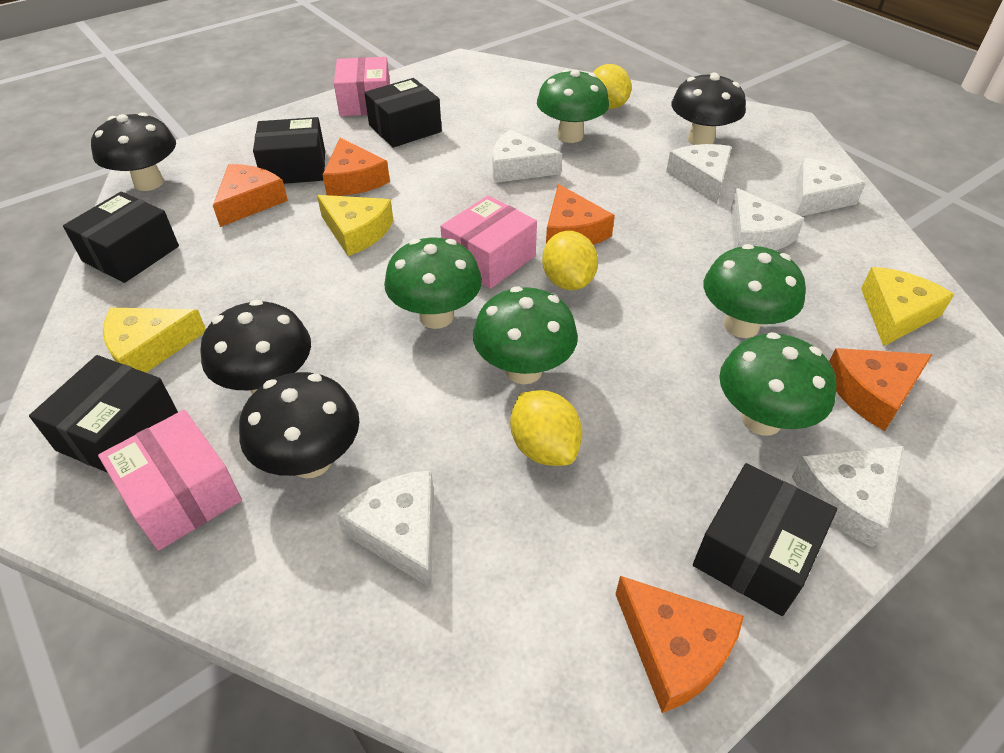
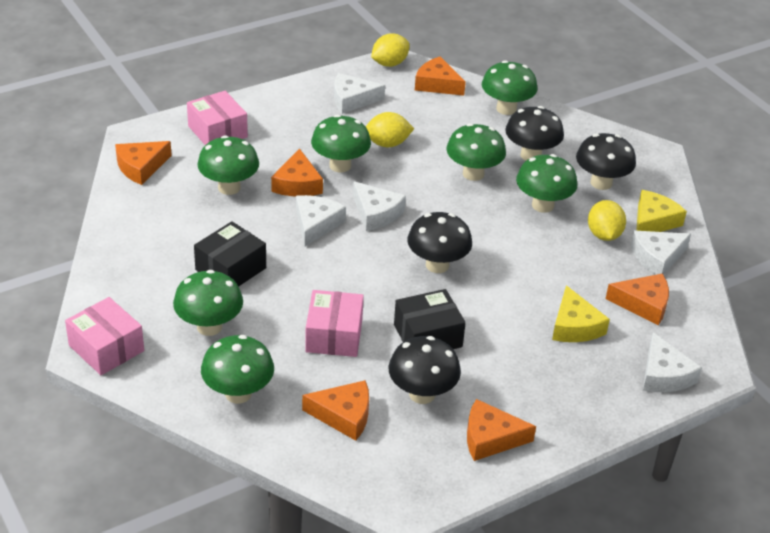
black box: [29,355,178,473] [63,191,179,283] [253,117,325,184] [364,78,442,148] [693,463,837,616] = 5 -> [194,221,266,287] [394,289,466,349] = 2
green mushroom: [384,238,482,329] [473,286,578,384] [537,69,609,143] [704,244,806,338] [719,332,836,436] = 5 -> [173,270,243,336] [197,135,259,195] [201,335,274,404] [311,115,371,173] [446,123,506,181] [482,60,538,115] [516,154,577,213] = 7
orange cheese: [213,164,288,227] [323,138,390,196] [546,184,615,245] [615,576,744,713] [829,348,933,431] = 5 -> [115,141,172,185] [271,148,323,196] [302,380,369,441] [415,56,466,96] [467,399,536,461] [606,273,669,325] = 6
white cheese: [336,470,434,589] [492,130,562,183] [666,144,732,204] [731,188,805,251] [792,446,904,547] [795,158,866,216] = 6 -> [296,195,346,246] [334,73,385,114] [353,181,406,231] [631,231,691,275] [643,332,702,392] = 5
yellow cheese: [103,308,206,373] [317,195,394,256] [861,267,954,346] = 3 -> [552,285,610,342] [636,190,687,232] = 2

